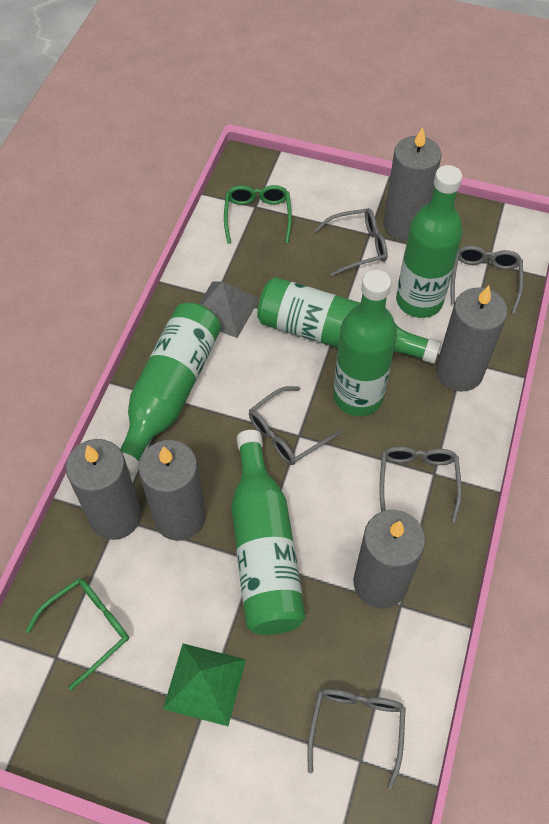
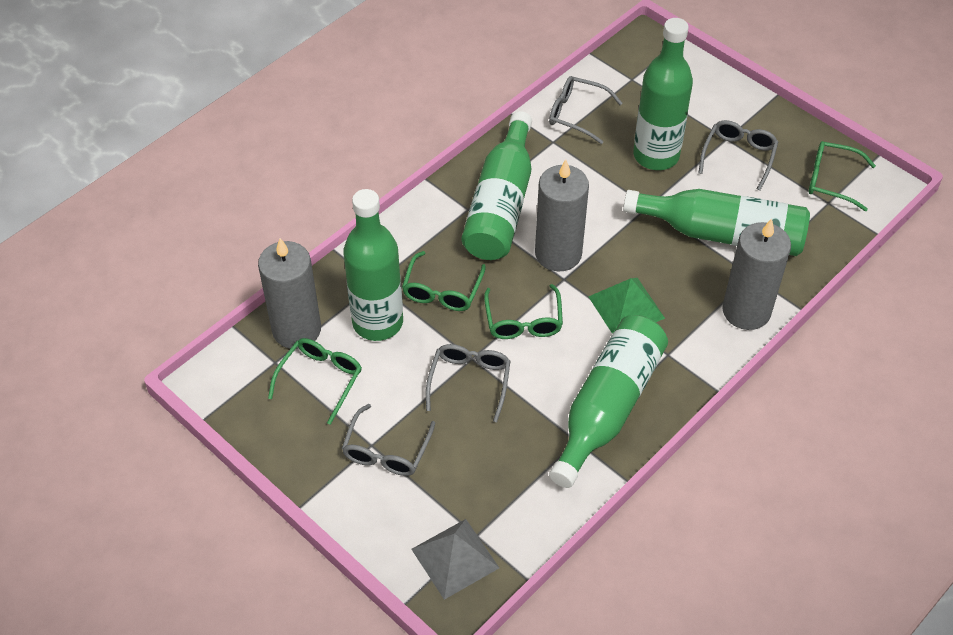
green glasses: [26,578,129,690] [224,185,292,244] = 2 -> [268,338,362,425] [402,251,486,311] [484,284,563,339] [809,141,876,211] = 4
grey candle: [66,439,141,540] [138,440,206,541] [353,510,425,608] [383,127,442,240] [436,286,508,391] = 5 -> [258,238,321,349] [535,159,589,271] [722,218,791,330] = 3
grey glasses: [249,386,342,465] [307,689,406,789] [314,208,388,276] [379,446,462,523] [451,246,523,314] = 5 -> [342,404,435,476] [426,344,510,422] [549,76,622,144] [699,120,778,191] = 4

